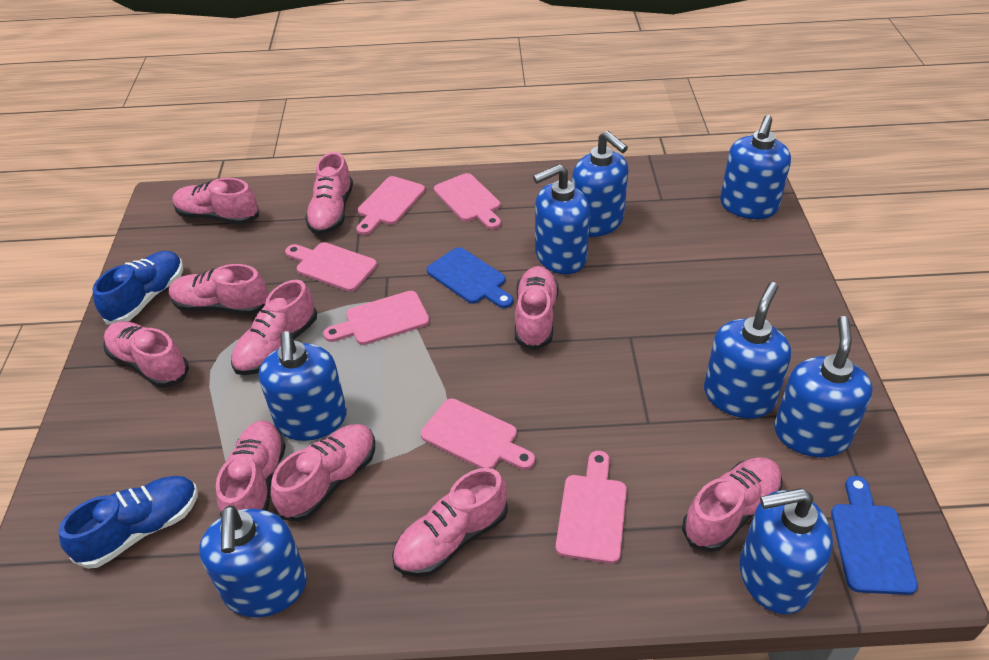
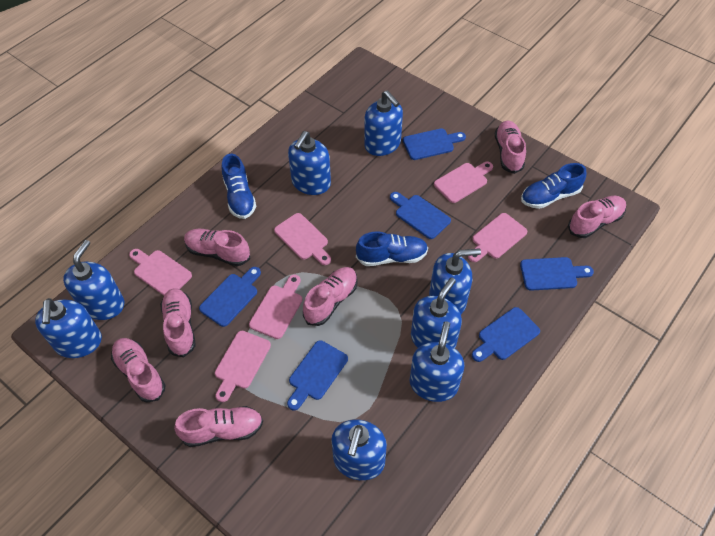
blue cutting board: [427,247,513,308] [831,476,918,595] = 2 -> [199,267,261,327] [287,340,348,410] [390,192,451,239] [403,128,466,160] [472,307,540,362] [520,257,594,291] = 6
blue shoe: [58,476,198,569] [93,251,183,325] = 2 -> [221,154,256,219] [356,231,428,266] [521,163,586,209] = 3
pink shoe: [103,321,189,387] [169,264,268,315] [172,178,259,225] [216,420,286,516] [231,280,317,375] [271,424,375,521] [305,152,353,235] [392,468,508,577] [515,266,559,350] [682,457,783,552] = 10 -> [111,338,165,403] [160,288,196,357] [174,406,263,447] [184,229,250,266] [303,267,358,326] [495,121,526,174] [568,196,626,238] = 7

